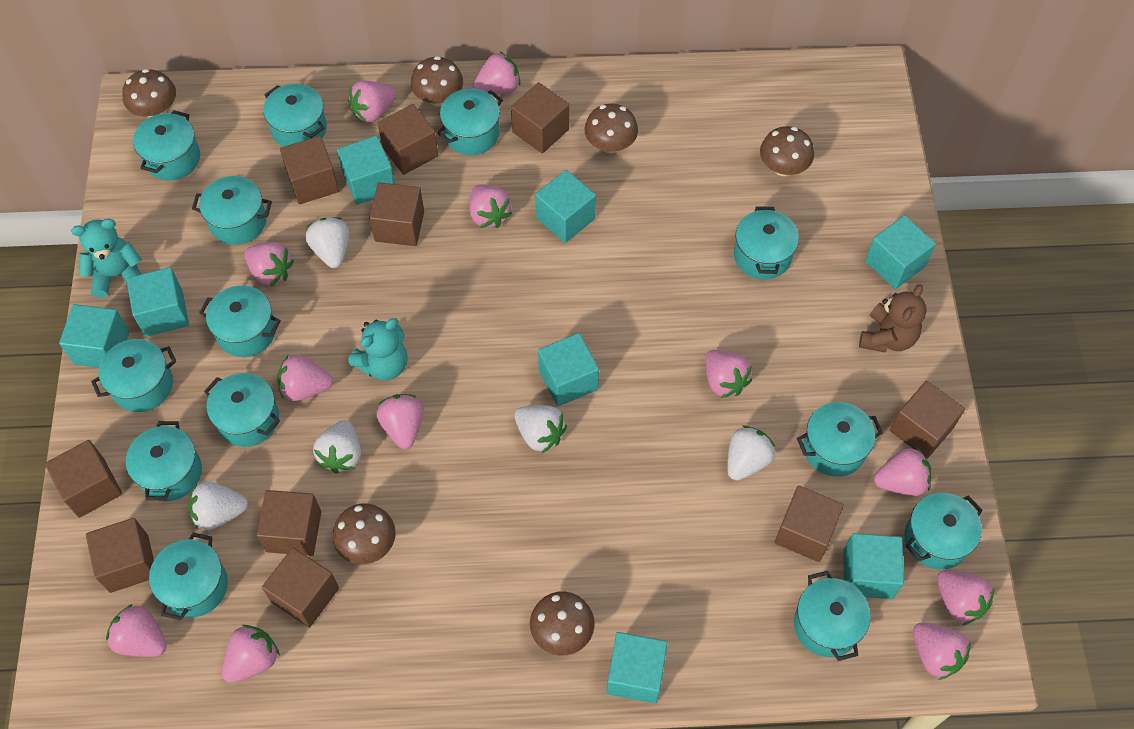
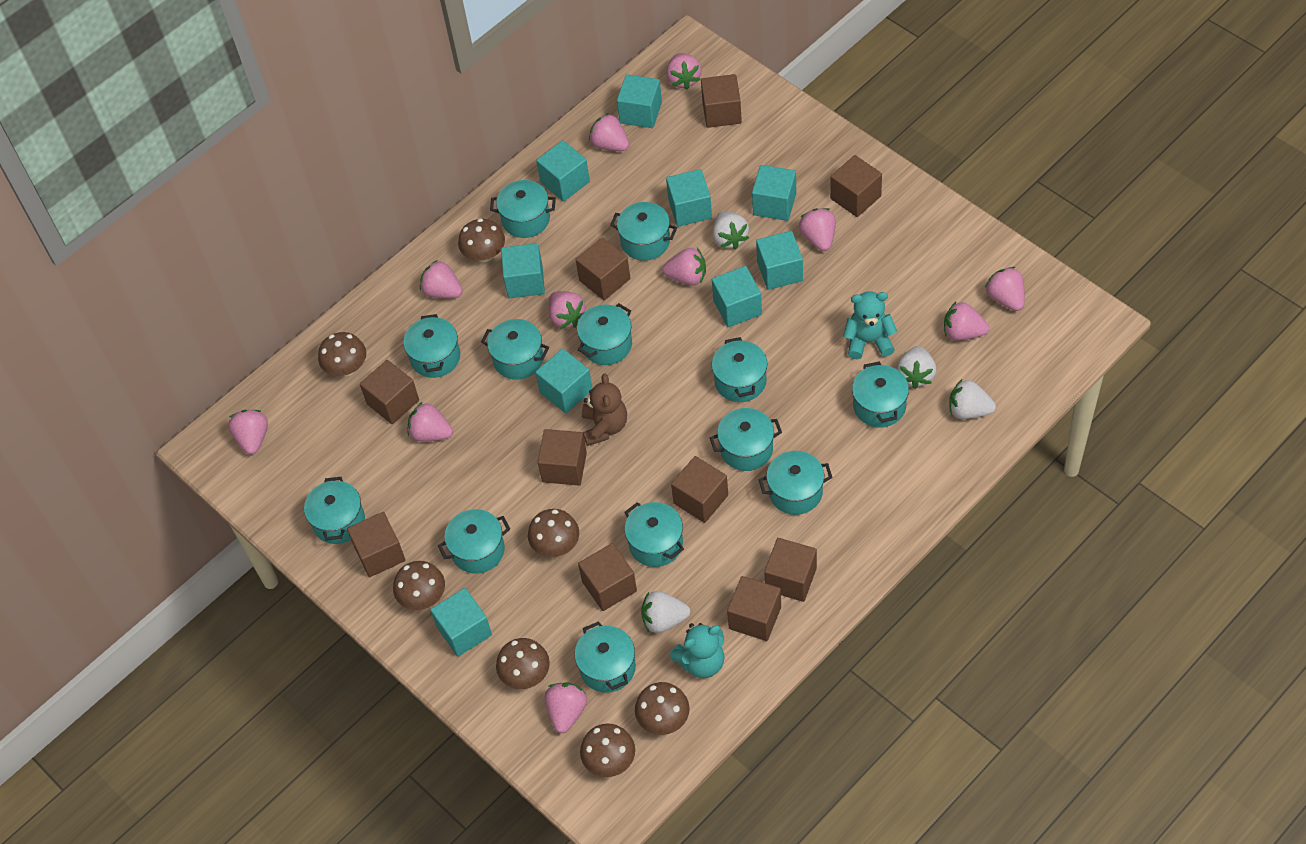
brown mushroom: [122,69,176,118] [333,503,396,564] [411,56,463,106] [530,591,595,655] [584,103,638,153] [760,126,814,176] = 6 -> [318,332,366,376] [393,561,445,610] [458,218,505,262] [496,638,550,689] [528,509,579,557] [580,724,635,777] [635,682,690,735] = 7
pink strawberry: [106,604,167,657] [222,625,280,683] [244,242,294,287] [277,355,333,401] [348,81,396,122] [376,394,424,449] [470,184,513,228] [473,52,520,95] [705,350,752,398] [874,447,931,496] [913,623,971,680] [937,570,994,625] = 12 -> [228,410,268,455] [408,402,453,441] [420,260,463,298] [545,682,587,733] [548,291,586,329] [589,113,629,151] [662,248,706,286] [666,53,701,90] [799,208,836,251] [944,301,989,341] [985,267,1025,311] = 11
turquoise cube: [59,304,129,368] [126,267,189,337] [337,136,395,205] [535,170,596,243] [538,333,599,406] [607,632,668,703] [843,533,904,599] [865,215,936,289] = 8 -> [430,588,492,657] [501,243,545,298] [535,348,593,413] [536,140,590,202] [617,74,662,128] [666,169,712,227] [712,266,762,327] [752,165,796,221] [756,231,803,290] = 9
white strawberry: [188,481,248,530] [305,217,349,268] [313,420,361,474] [514,405,567,453] [727,426,775,481] = 5 -> [641,591,690,633] [713,211,749,250] [897,346,936,389] [949,379,996,419] = 4

